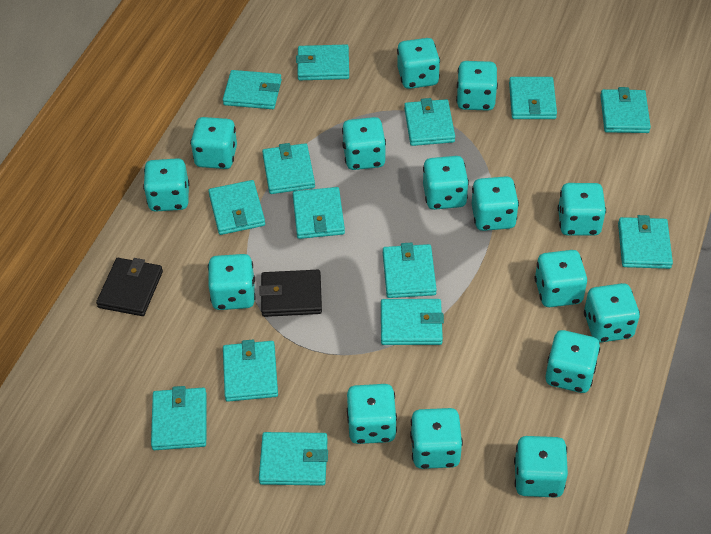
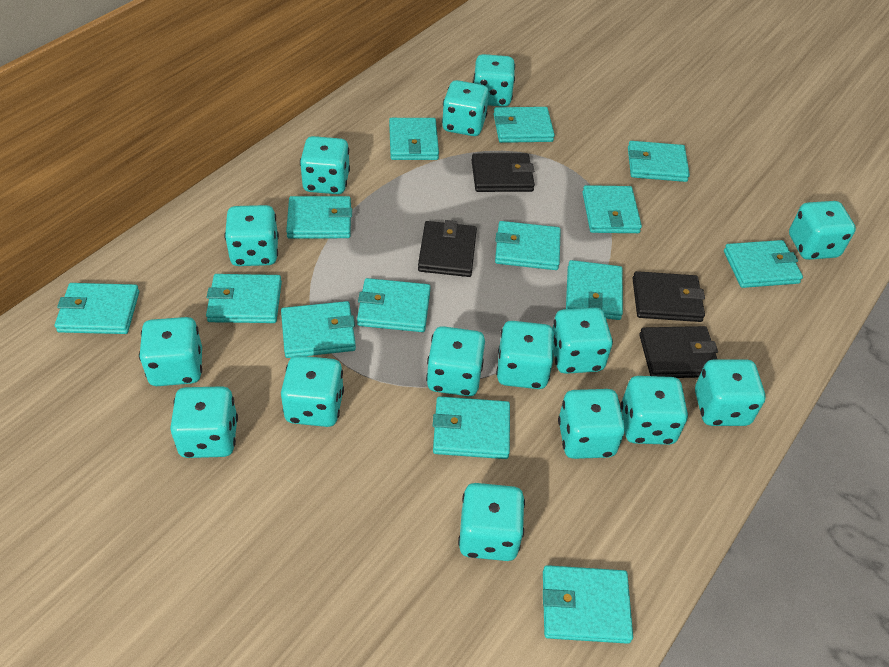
black wallet: [96,258,163,316] [259,270,322,317] = 2 -> [418,220,477,277] [472,153,535,192] [632,271,705,322] [639,326,718,378] = 4

